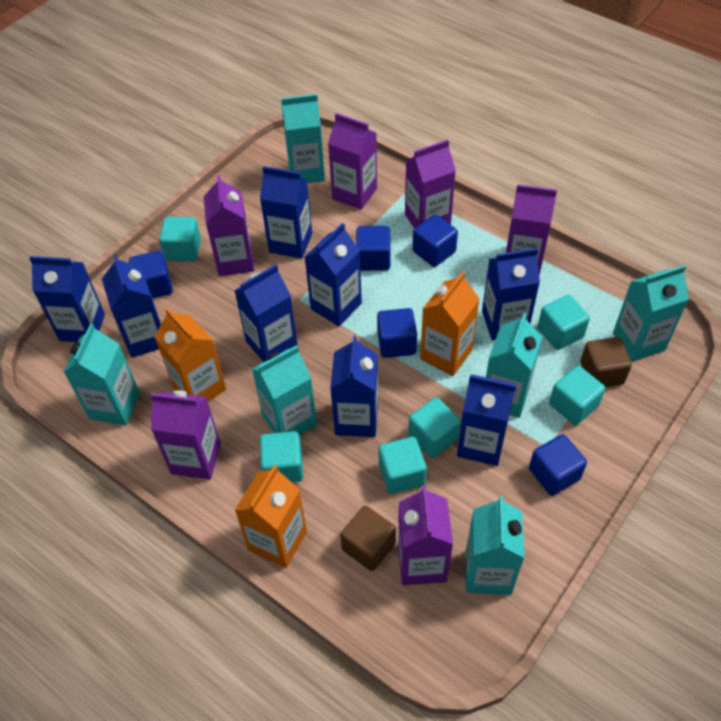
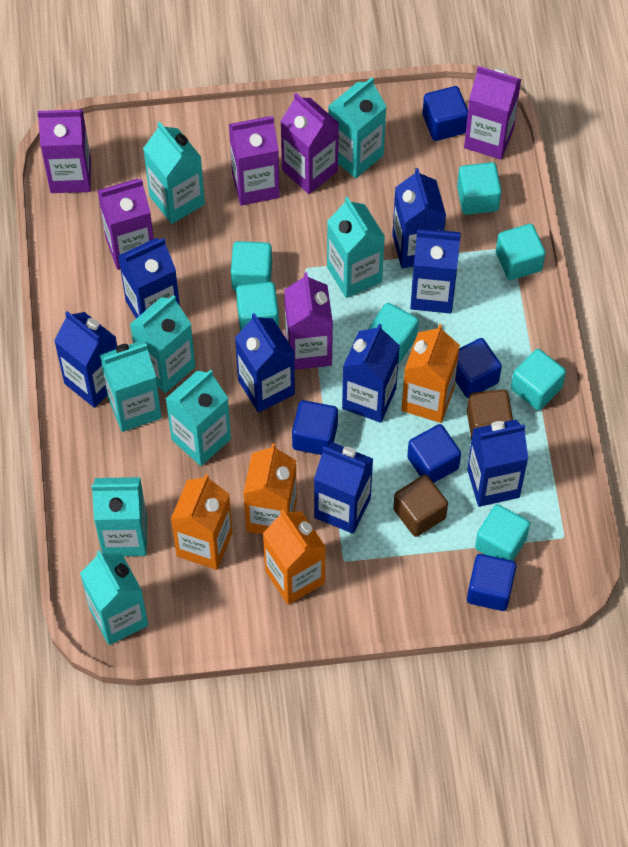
orange carton: [155,308,226,402] [234,465,307,568] [420,271,480,376] = 3 -> [171,474,232,570] [243,443,297,534] [263,509,326,605] [401,324,460,423] = 4
turquoise carton: [64,323,140,426] [252,345,317,436] [281,94,325,183] [466,496,524,595] [486,313,542,418] [613,265,689,362] = 6 -> [80,551,148,645] [92,477,147,556] [100,341,162,432] [130,295,195,393] [143,122,205,224] [165,369,231,466] [327,197,385,298] [328,77,387,178] = 8
turquoise cube: [159,217,201,261] [260,431,304,482] [379,437,427,494] [408,397,461,458] [538,295,590,350] [549,366,605,425] = 6 -> [231,241,272,291] [236,282,279,331] [368,303,419,363] [457,162,502,215] [475,504,530,561] [496,224,545,280] [511,349,566,410] = 7

